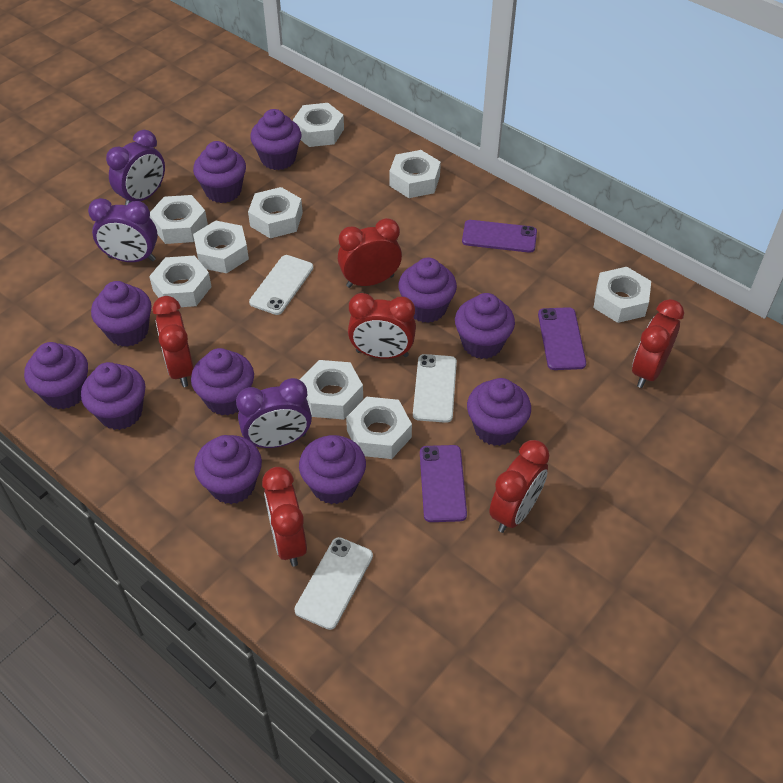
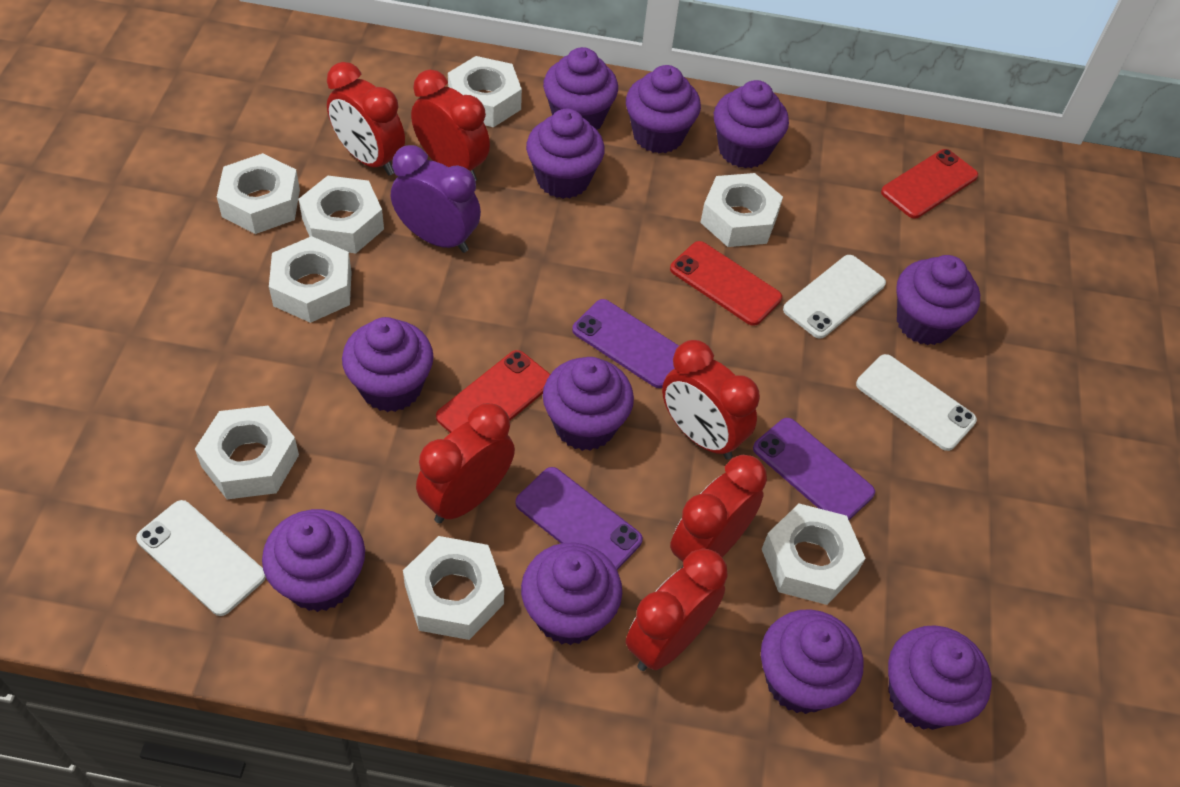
purple clock: [88,198,158,262] [106,130,165,205] [236,378,312,448] = 3 -> [391,145,481,253] = 1
red phone: none = 0 -> [436,350,550,433] [670,241,782,326] [881,149,978,219] = 3
white nut: [149,255,212,307] [150,195,208,244] [193,220,249,273] [248,187,303,238] [293,103,344,147] [299,360,363,420] [346,397,412,459] [389,150,441,198] [593,267,651,323] = 9 -> [195,406,299,499] [217,153,300,234] [269,236,352,323] [299,176,384,253] [403,536,504,640] [448,56,522,127] [700,173,783,247] [762,504,866,605] = 8

